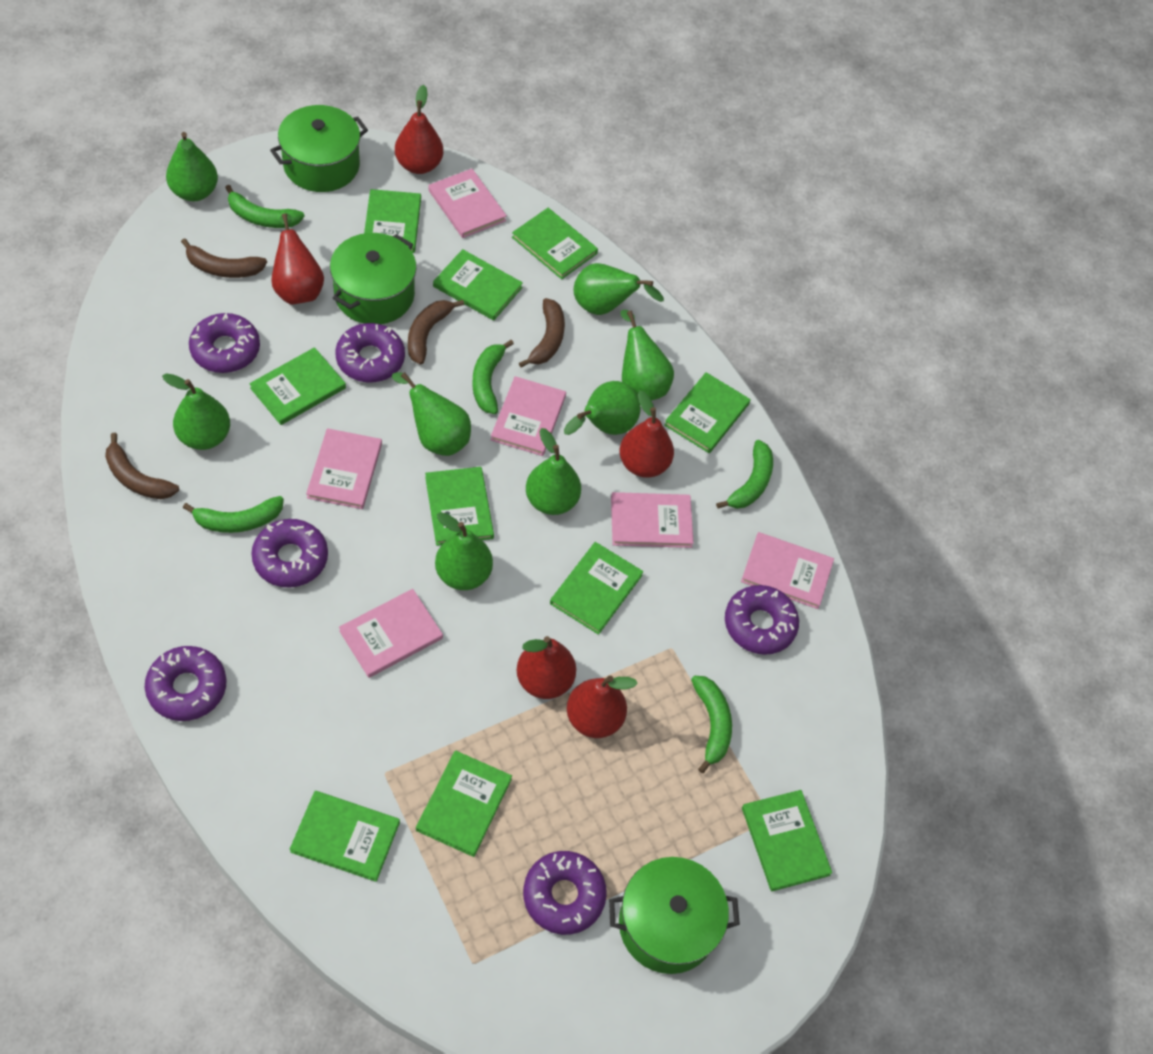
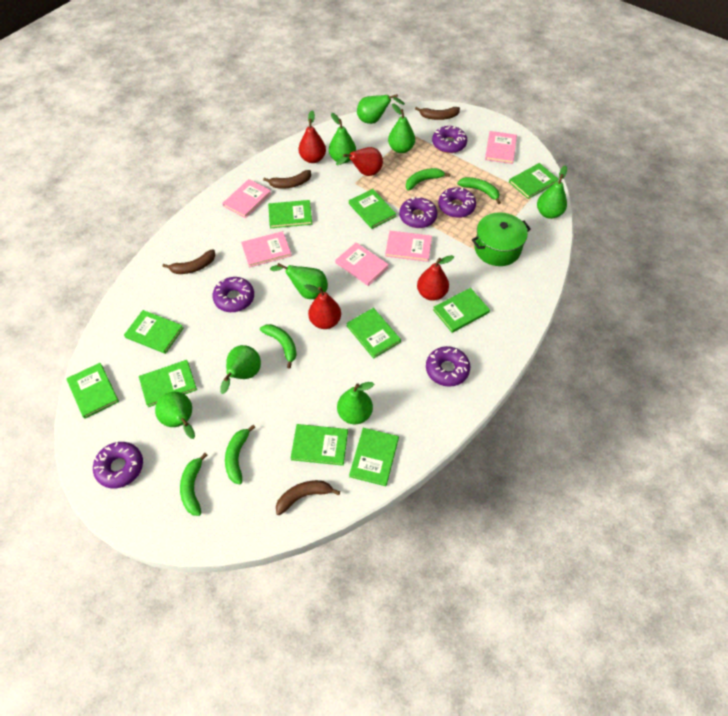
green pot: [270,105,368,192] [330,233,417,324] [609,857,740,974] = 3 -> [472,212,531,266] = 1
pink book: [306,428,382,509] [339,589,443,678] [428,169,507,238] [491,376,566,456] [611,492,694,548] [741,532,834,609] = 6 -> [222,179,272,219] [241,231,292,267] [335,243,389,286] [385,231,432,262] [485,131,517,164] = 5
red pear: [271,213,324,305] [395,85,443,174] [517,636,576,699] [567,675,638,738] [619,391,674,478] = 5 -> [299,110,326,163] [305,284,341,329] [336,147,383,176] [417,255,454,301] = 4

